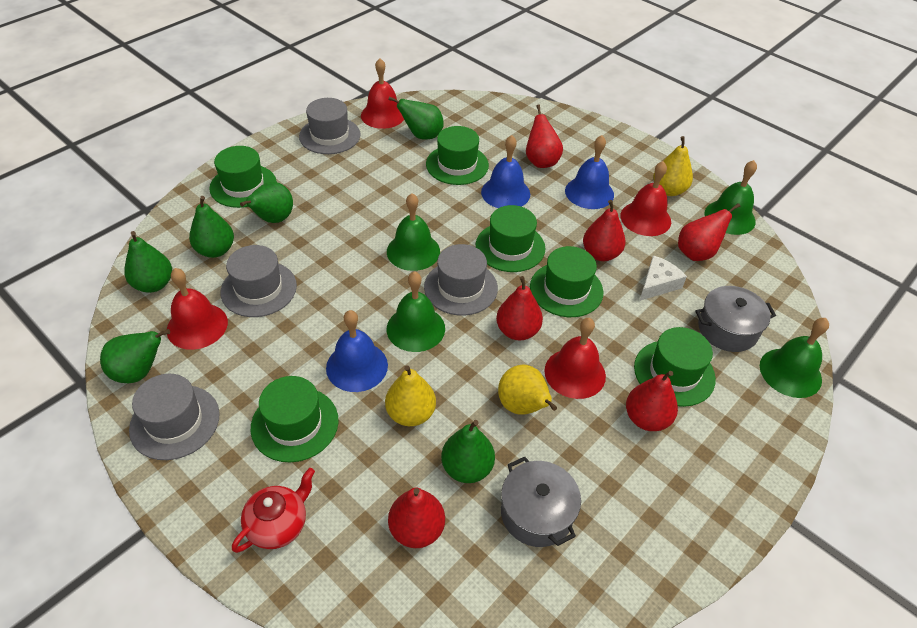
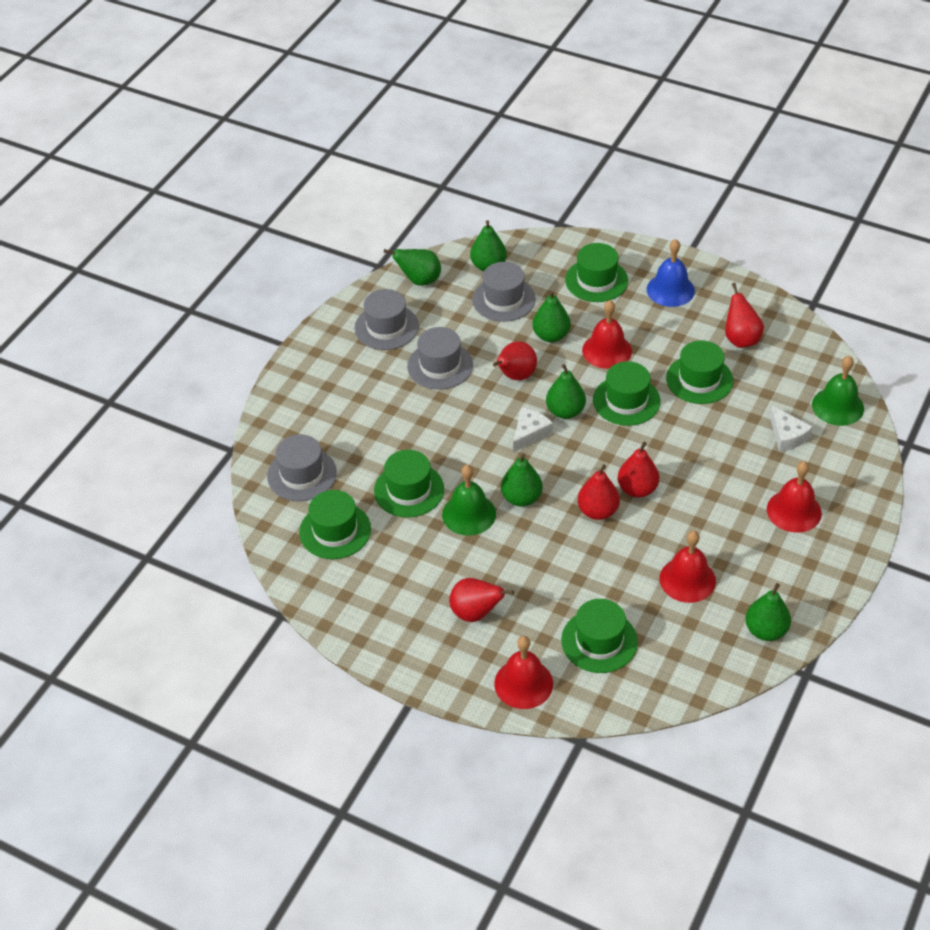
blue bell: [326,310,388,392] [481,135,530,208] [565,135,614,209] = 3 -> [647,239,695,307] = 1
green bell: [387,193,440,271] [387,271,445,352] [705,160,757,235] [760,318,829,398] = 4 -> [442,465,496,536] [812,356,864,426] = 2
grey pot: [501,457,581,547] [695,286,776,352] = 2 -> none = 0
red pear: [388,488,445,548] [496,276,543,340] [526,105,563,168] [583,200,625,261] [626,371,678,431] [678,203,740,261] = 6 -> [449,578,514,622] [493,341,537,380] [578,464,620,520] [618,442,659,498] [725,283,764,348] = 5
red teapot: [232,468,315,553] = 1 -> none = 0
white cheese: [639,255,687,301] = 1 -> [513,408,553,453] [770,406,813,452] = 2
yellow pear: [385,365,436,426] [498,365,557,415] [653,136,693,196] = 3 -> none = 0

